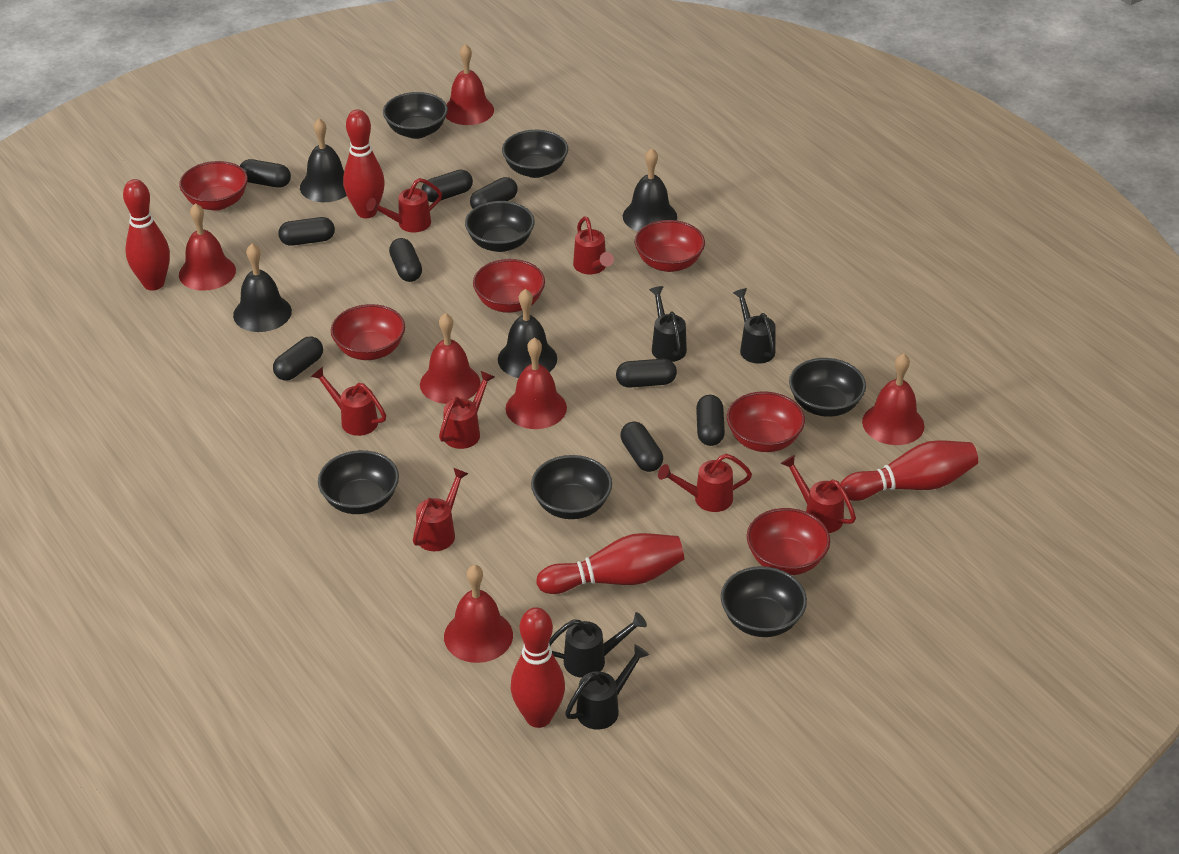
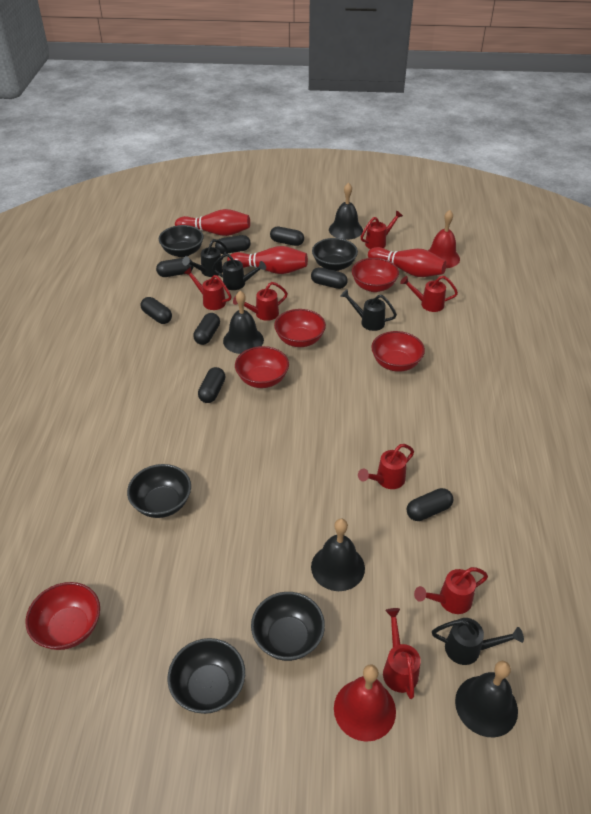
black bowl: [318,450,399,514] [383,92,448,139] [465,201,535,252] [502,130,568,178] [531,455,612,519] [721,566,807,637] [789,358,866,417] = 7 -> [127,464,191,518] [159,225,204,257] [167,638,245,714] [251,592,325,661] [312,238,358,271] = 5
black capsule: [240,159,291,188] [273,337,323,381] [278,217,335,246] [389,238,422,282] [422,170,473,202] [470,177,518,209] [616,359,677,388] [621,422,663,472] [696,395,725,446] = 9 -> [140,297,172,324] [156,258,193,277] [193,313,220,345] [198,367,225,403] [215,235,251,254] [270,227,304,246] [311,267,348,289] [406,488,453,521] = 8
red bell: [179,203,236,291] [420,313,480,404] [444,565,513,663] [446,44,494,125] [506,337,567,429] [862,353,924,445] = 6 -> [334,665,396,742] [428,210,460,268] = 2
red bowl: [179,161,248,211] [331,304,405,360] [473,259,545,313] [635,220,705,272] [727,391,805,452] [747,508,830,575] = 6 -> [26,582,100,650] [235,346,289,388] [274,309,326,347] [352,258,399,292] [371,331,425,372] = 5
red bowling pin: [123,179,170,291] [343,109,385,218] [511,607,565,728] [536,533,684,594] [840,440,978,501] = 5 -> [175,209,250,236] [227,246,308,274] [368,247,447,277] = 3

